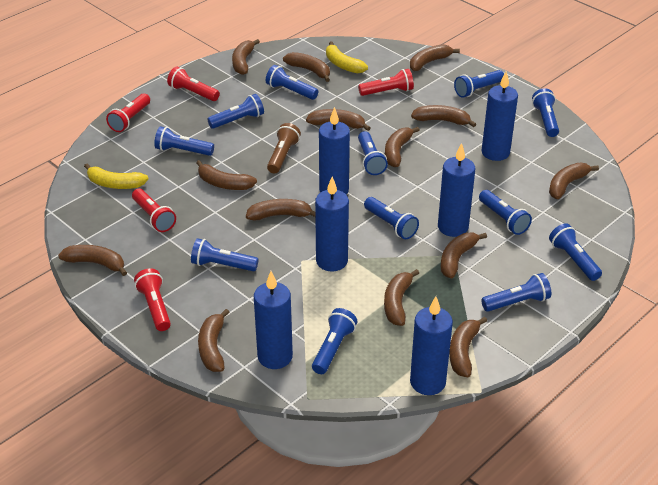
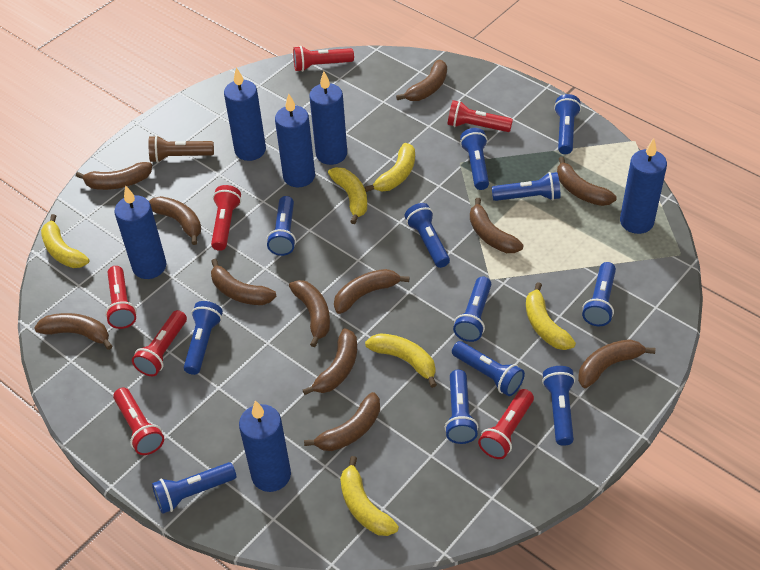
brown banana: [58,245,127,276] [196,160,257,190] [198,309,230,372] [232,39,260,75] [246,199,315,221] [283,52,330,82] [306,109,370,131] [384,269,419,326] [385,127,420,167] [410,44,460,71] [411,105,476,127] [441,233,487,279] [449,317,487,378] [549,163,599,199] = 14 -> [34,313,112,350] [76,162,152,190] [149,196,201,245] [211,259,276,305] [289,280,330,347] [303,328,357,395] [304,392,380,451] [334,269,409,314] [396,60,447,101] [470,198,524,253] [557,156,617,206] [578,339,655,388] = 12
red flashlight: [106,93,150,132] [132,189,176,232] [134,268,171,331] [167,66,220,101] [358,69,414,96] = 5 -> [105,266,137,329] [113,388,164,455] [132,310,187,376] [211,185,241,251] [293,46,354,72] [448,100,513,132] [478,389,534,459] = 7
yellow banana: [84,164,148,189] [326,41,368,74] = 2 -> [41,214,89,268] [328,167,367,224] [340,456,399,536] [365,143,415,192] [365,333,437,388] [526,282,576,350] = 6

